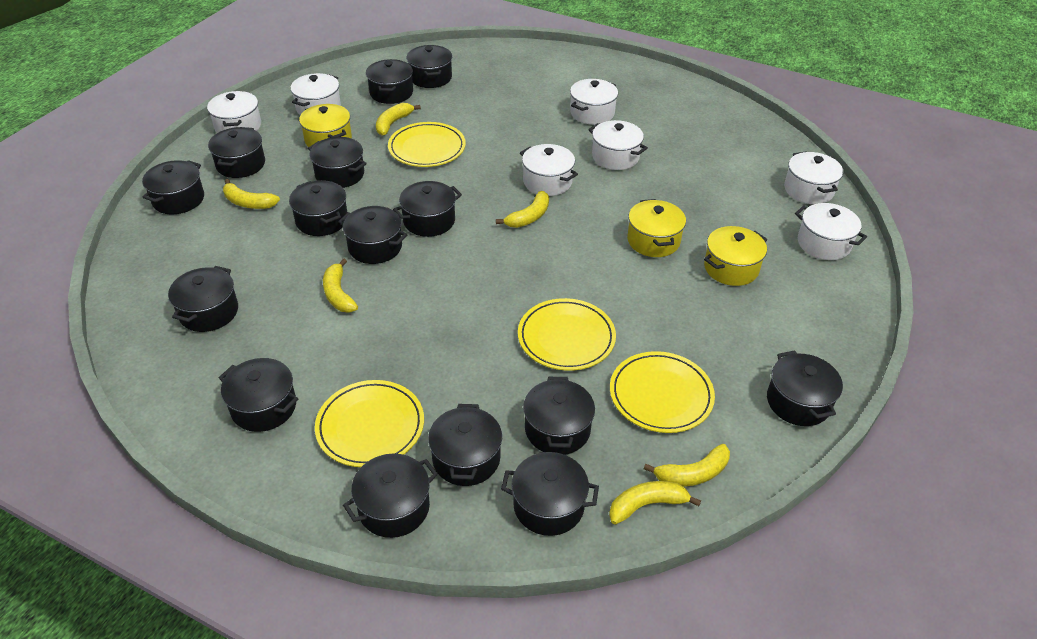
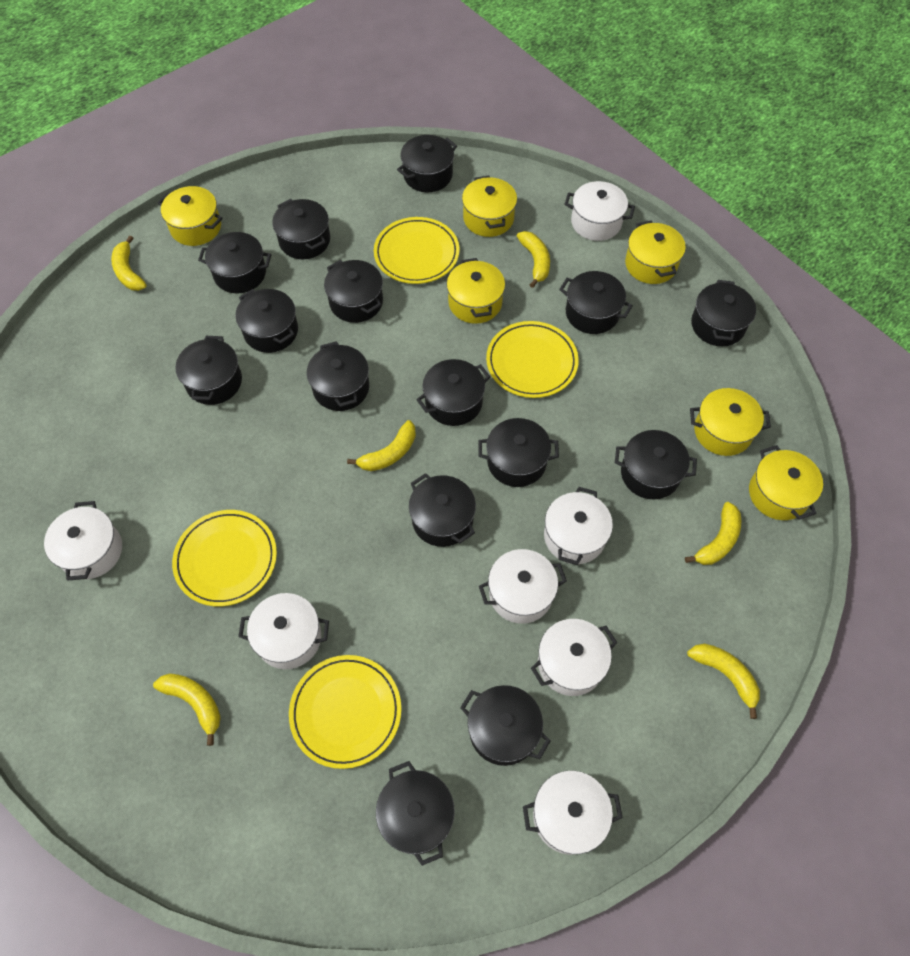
yellow pot: [299,104,352,147] [627,199,686,257] [704,226,767,286] = 3 -> [158,186,223,246] [447,258,505,324] [462,175,517,237] [625,221,686,284] [690,388,771,456] [749,445,823,520] = 6

